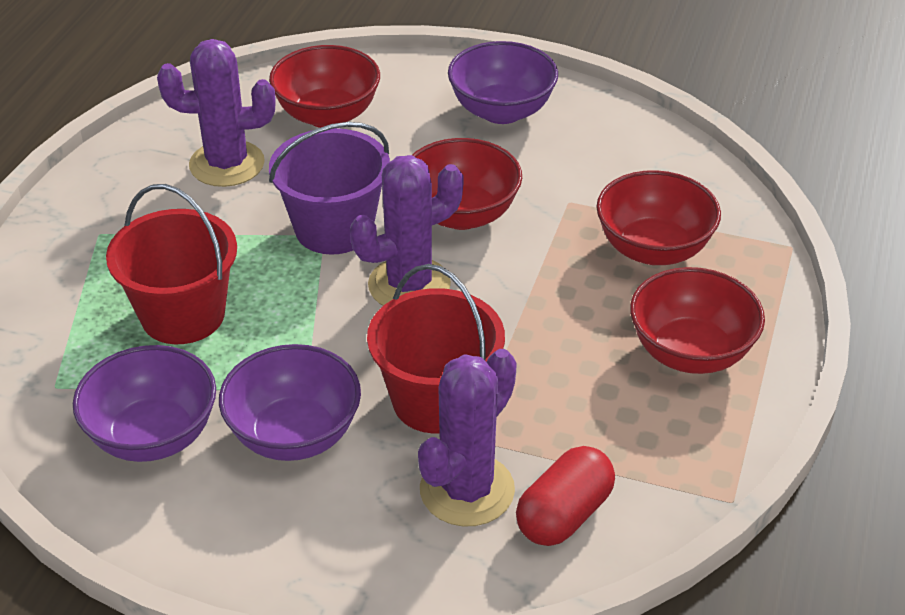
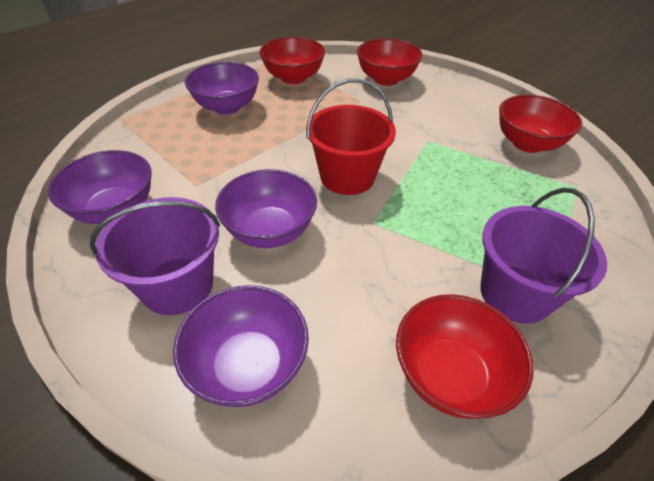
purple bowl: [73,345,216,462] [219,344,361,461] [448,41,558,124] = 3 -> [48,150,152,224] [173,285,309,407] [185,62,259,115] [215,169,317,248] = 4
purple bucket: [269,122,390,255] = 1 -> [90,197,220,315] [480,188,607,324] = 2
purple cactus: [157,39,276,187] [350,155,464,306] [418,349,517,526] = 3 -> none = 0
red bucket: [106,184,237,344] [367,264,505,434] = 2 -> [306,79,396,195] = 1
red capsule: [516,446,615,546] = 1 -> none = 0

